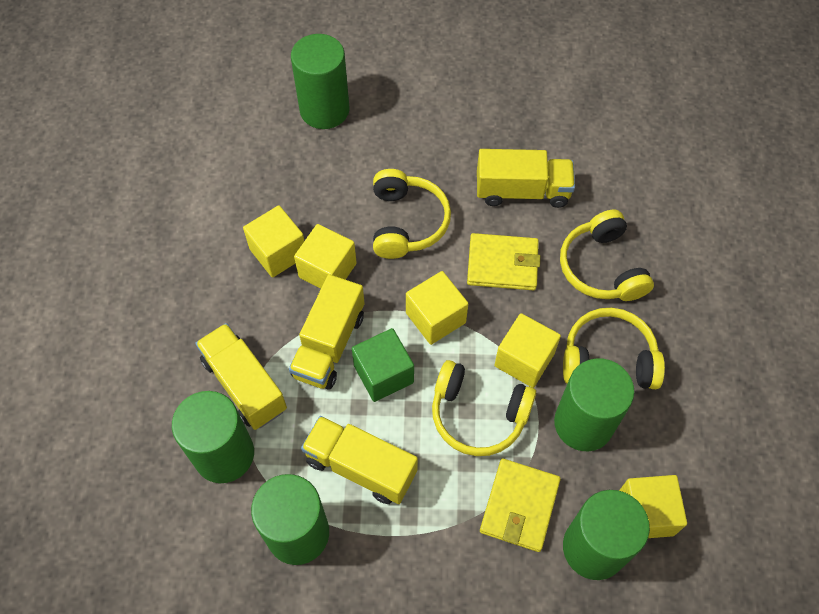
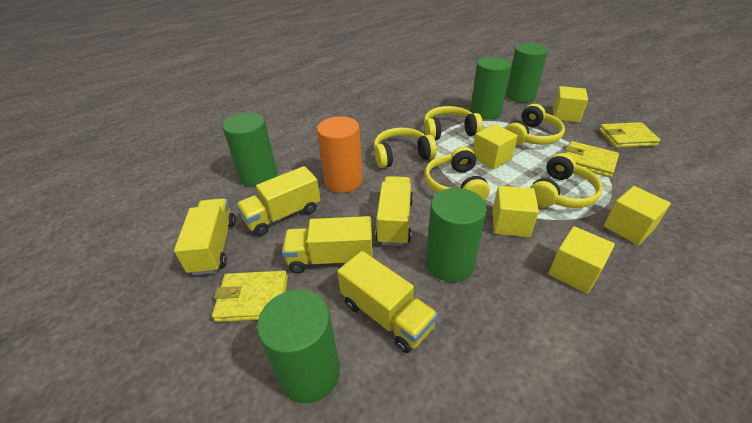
green cube: [352,328,414,402] = 1 -> none = 0
orange cylinder: none = 0 -> [317,116,363,193] = 1
yellow headphones: [373,169,451,259] [432,360,536,456] [560,210,654,301] [563,308,665,389] = 4 -> [374,128,437,168] [424,106,483,140] [425,147,490,200] [505,104,565,145] [530,153,603,208] = 5
yellow truck: [195,323,287,430] [289,274,364,390] [301,416,418,504] [477,149,575,208] = 4 -> [174,198,236,275] [237,166,321,236] [282,216,373,273] [337,251,438,353] [375,176,413,246] = 5
yellow wallet: [467,233,540,290] [480,459,561,552] = 2 -> [212,271,288,322] [565,141,619,178] [599,122,660,148] = 3

